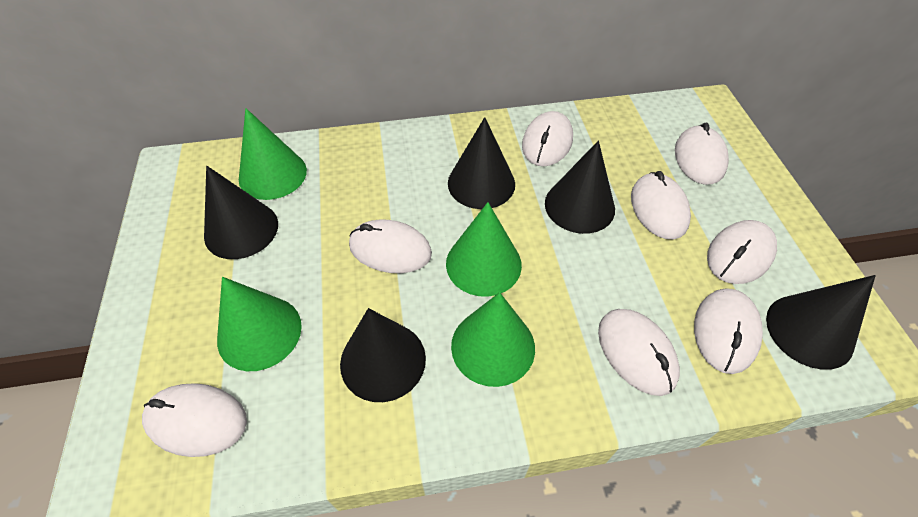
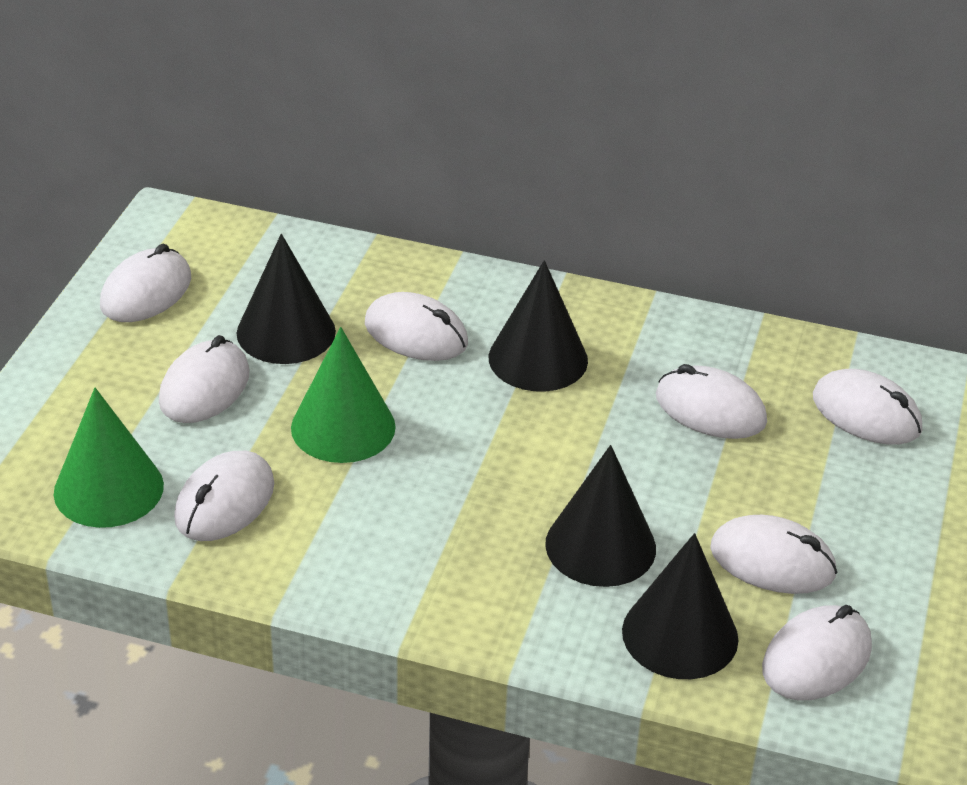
black cone: [204,166,278,259] [340,308,426,402] [448,117,515,209] [545,141,615,234] [766,275,876,370] = 5 -> [237,234,336,364] [489,260,588,392] [545,445,656,587] [622,533,738,679] = 4
green cone: [217,277,302,371] [239,108,307,200] [446,202,522,297] [451,292,535,387] = 4 -> [54,388,164,528] [291,327,396,463] = 2

